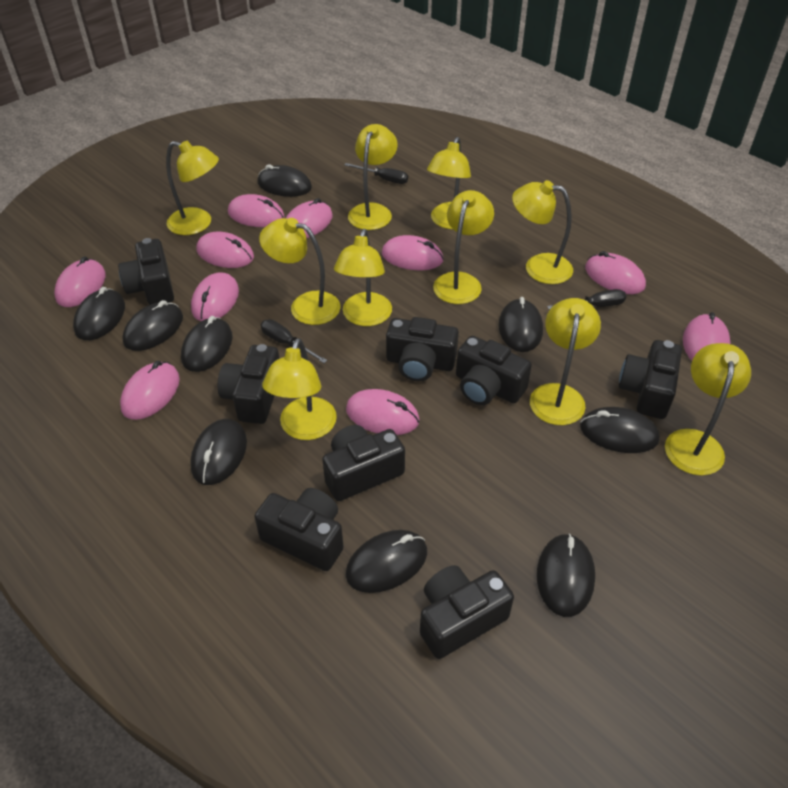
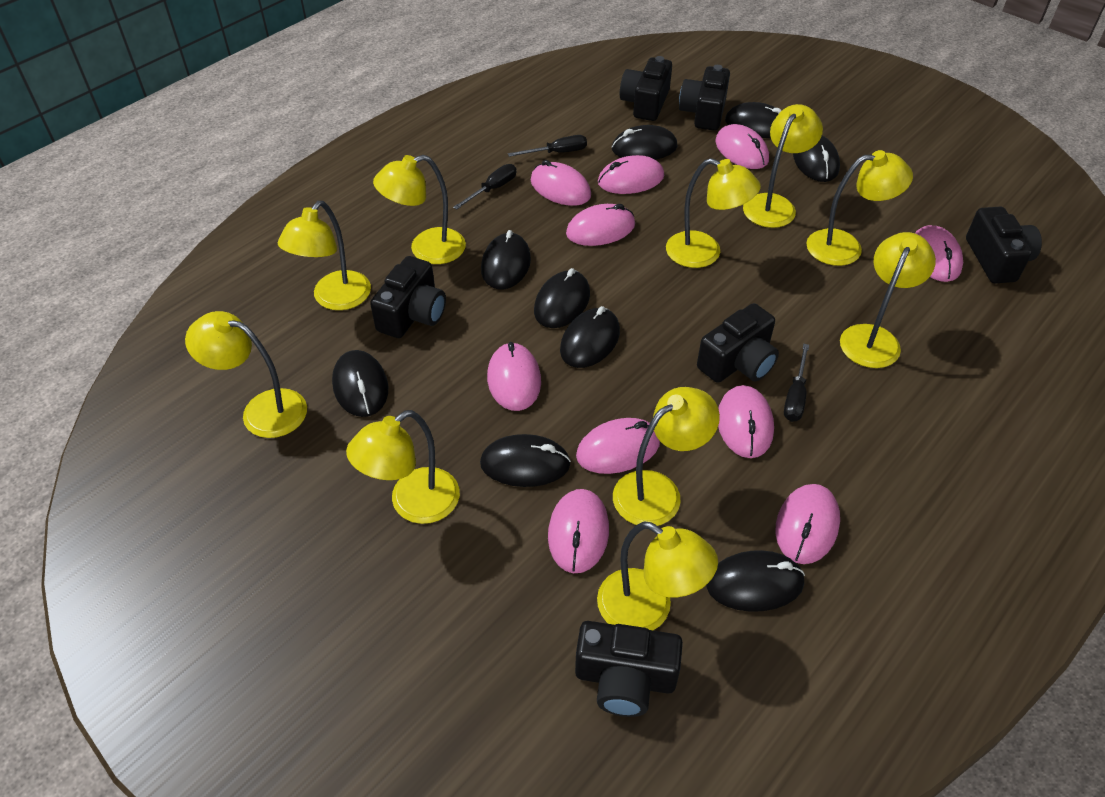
black camera: [118,238,174,305] [218,344,279,424] [254,488,344,571] [322,425,405,501] [386,317,459,381] [420,565,514,659] [456,336,532,405] [619,340,682,419] = 8 -> [370,256,446,338] [575,621,683,717] [620,56,672,121] [679,65,730,131] [697,303,779,383] [966,207,1042,283] = 6

